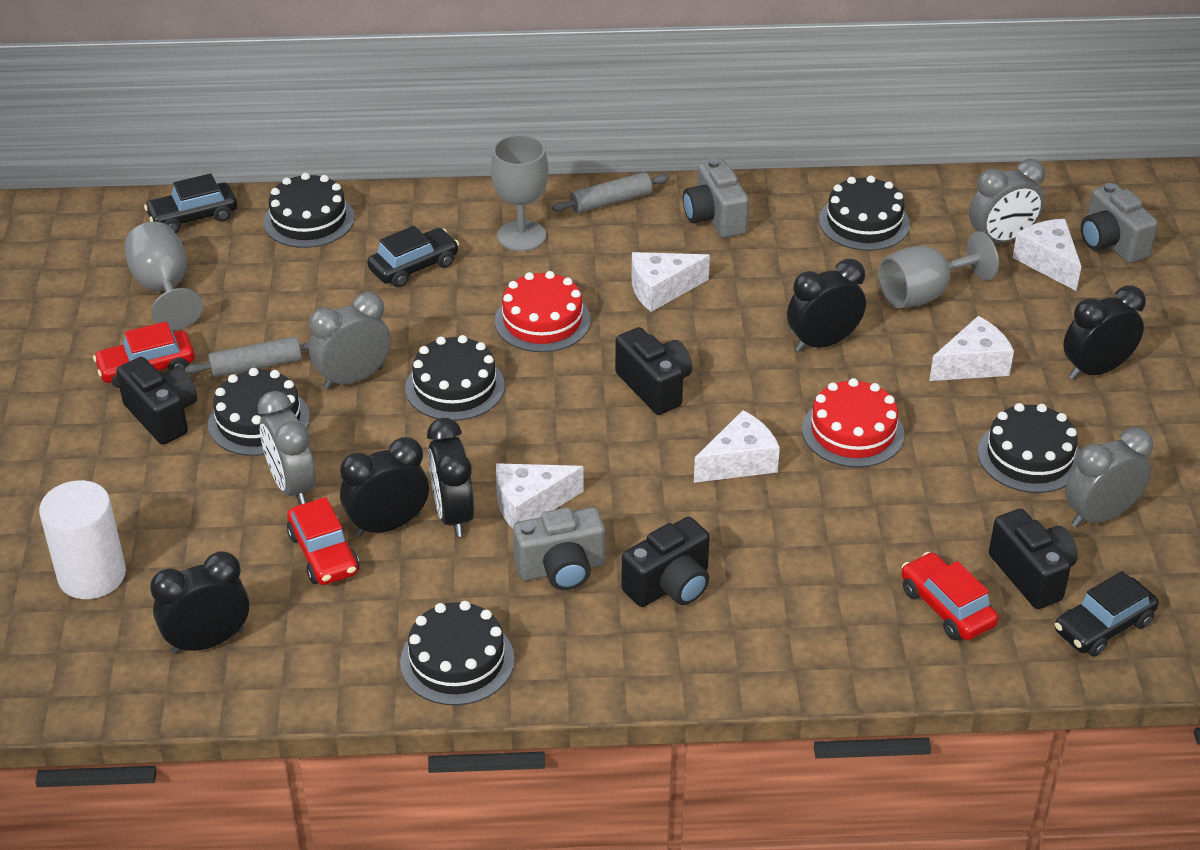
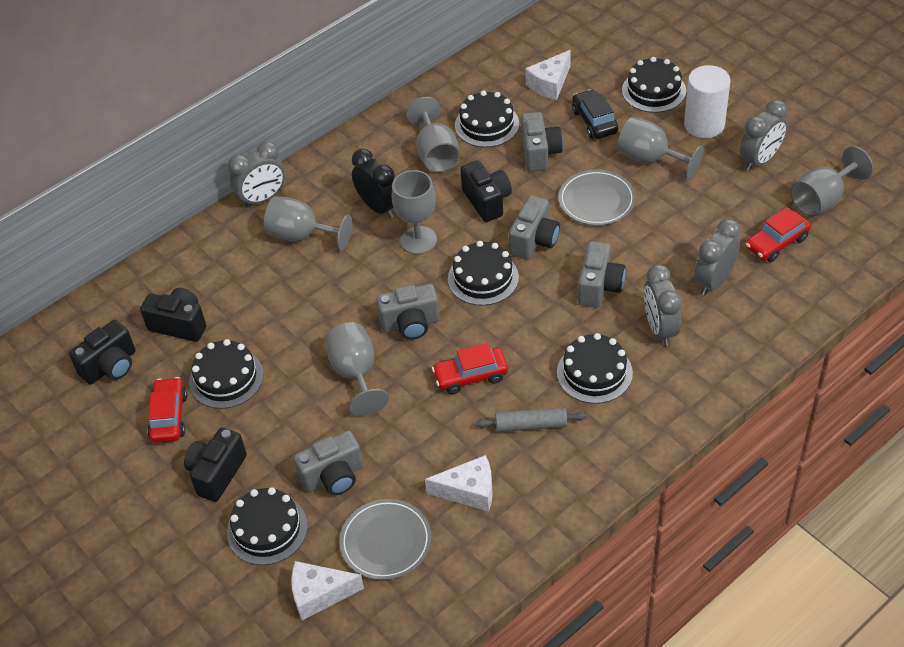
black car: [144,173,237,233] [367,226,459,288] [1055,571,1159,657] = 3 -> [572,89,618,139] = 1
black clock: [150,551,249,654] [340,437,429,537] [427,418,474,537] [787,259,866,352] [1063,285,1146,379] = 5 -> [352,149,395,218] = 1
grey camera: [513,507,605,590] [683,158,749,238] [1081,183,1158,263] = 3 -> [293,431,363,495] [376,284,440,340] [509,195,560,260] [521,112,563,172] [578,241,625,308] = 5
grey goblet: [124,222,203,330] [491,135,548,251] [878,231,999,308] = 3 -> [264,196,352,251] [325,322,389,416] [392,170,437,254] [406,97,460,172] [617,117,704,180] [790,146,873,216] = 6
grey plate: none = 0 -> [339,499,431,580] [558,170,636,225] = 2
grey rolling pin: [185,336,309,378] [552,172,669,213] = 2 -> [476,407,587,432] = 1
red cake: [495,271,591,352] [802,378,904,468] = 2 -> none = 0
white cheese: [496,463,584,529] [632,252,710,312] [694,410,780,483] [929,316,1014,381] [1012,219,1082,291] = 5 -> [291,561,364,620] [425,455,493,512] [525,50,571,100] = 3

